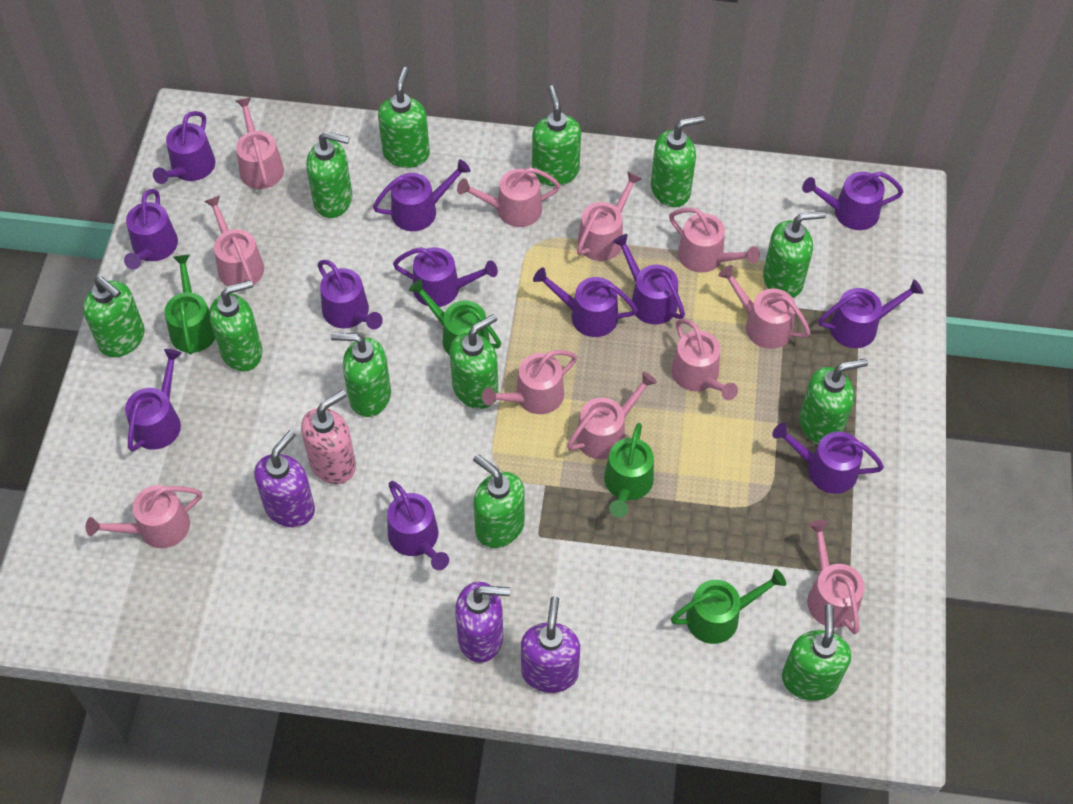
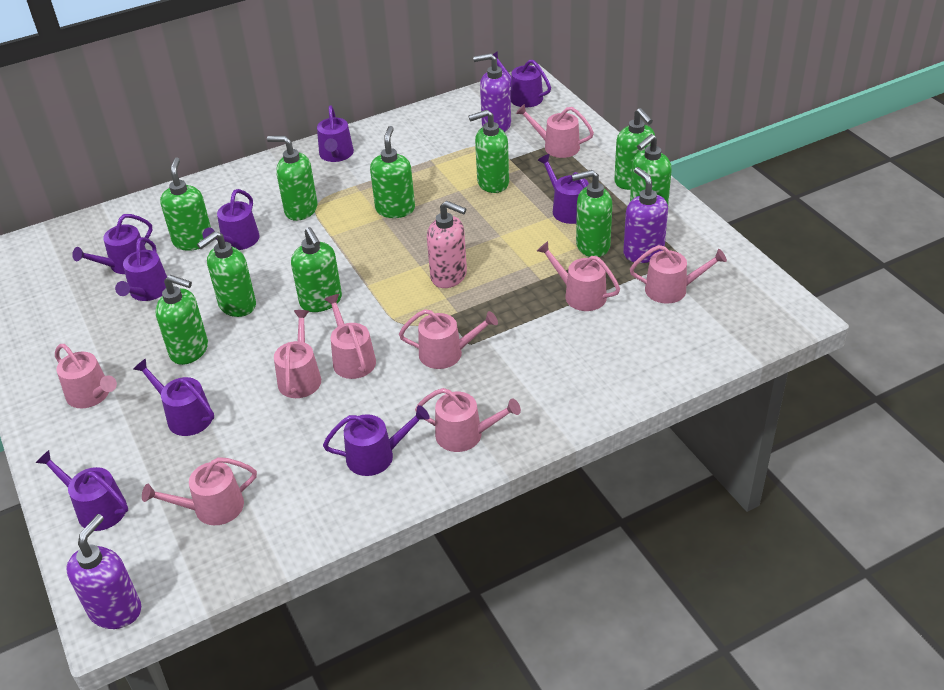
green soap dispenser: [83,277,145,357] [209,280,263,371] [306,132,352,218] [331,333,391,417] [378,67,430,168] [450,314,498,409] [473,454,525,548] [532,85,581,186] [651,116,705,207] [763,211,826,298] [782,604,851,701] [799,358,868,444] = 12 -> [155,275,208,365] [160,157,211,251] [197,231,256,317] [267,136,318,221] [291,227,342,312] [370,126,415,218] [469,110,509,193] [572,170,613,257] [614,108,655,190] [630,134,672,204] = 10
green watering can: [164,255,216,355] [409,279,501,356] [604,423,654,518] [671,569,786,644] = 4 -> none = 0
pink watering can: [86,485,202,548] [204,196,264,286] [236,97,284,189] [457,168,560,227] [482,350,577,414] [567,371,657,459] [577,171,642,261] [669,208,760,273] [671,319,738,400] [718,265,811,349] [807,520,865,634] = 11 -> [55,344,117,408] [142,457,257,525] [274,310,321,398] [324,294,376,379] [399,309,498,369] [415,388,521,452] [516,104,594,158] [537,241,620,311] [630,245,727,304] = 9
purple watering can: [124,189,178,270] [125,349,182,452] [153,111,216,184] [318,260,383,329] [373,159,471,231] [387,481,449,570] [393,247,498,307] [533,267,638,337] [612,234,685,325] [772,423,884,494] [802,172,903,230] [818,279,923,348] = 12 -> [36,450,128,531] [72,214,152,274] [115,237,167,301] [133,358,214,436] [203,189,260,250] [317,105,354,162] [323,405,430,476] [490,51,551,108] [537,154,589,224] = 9

